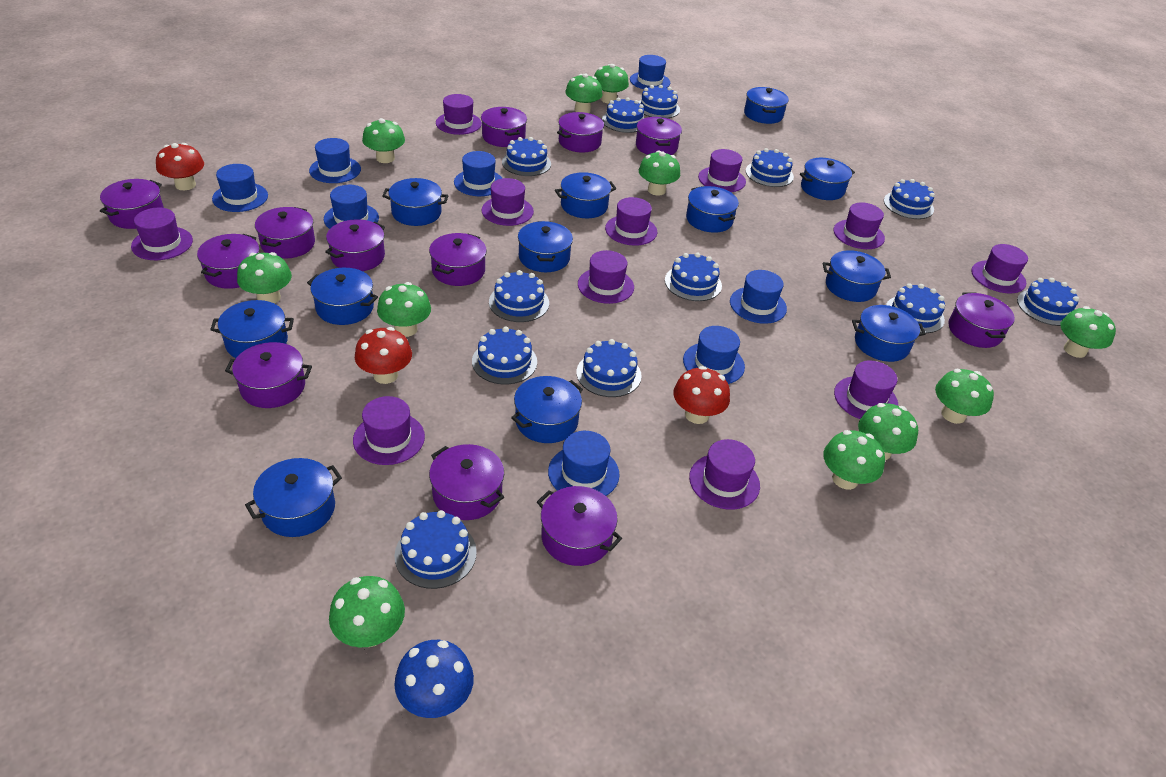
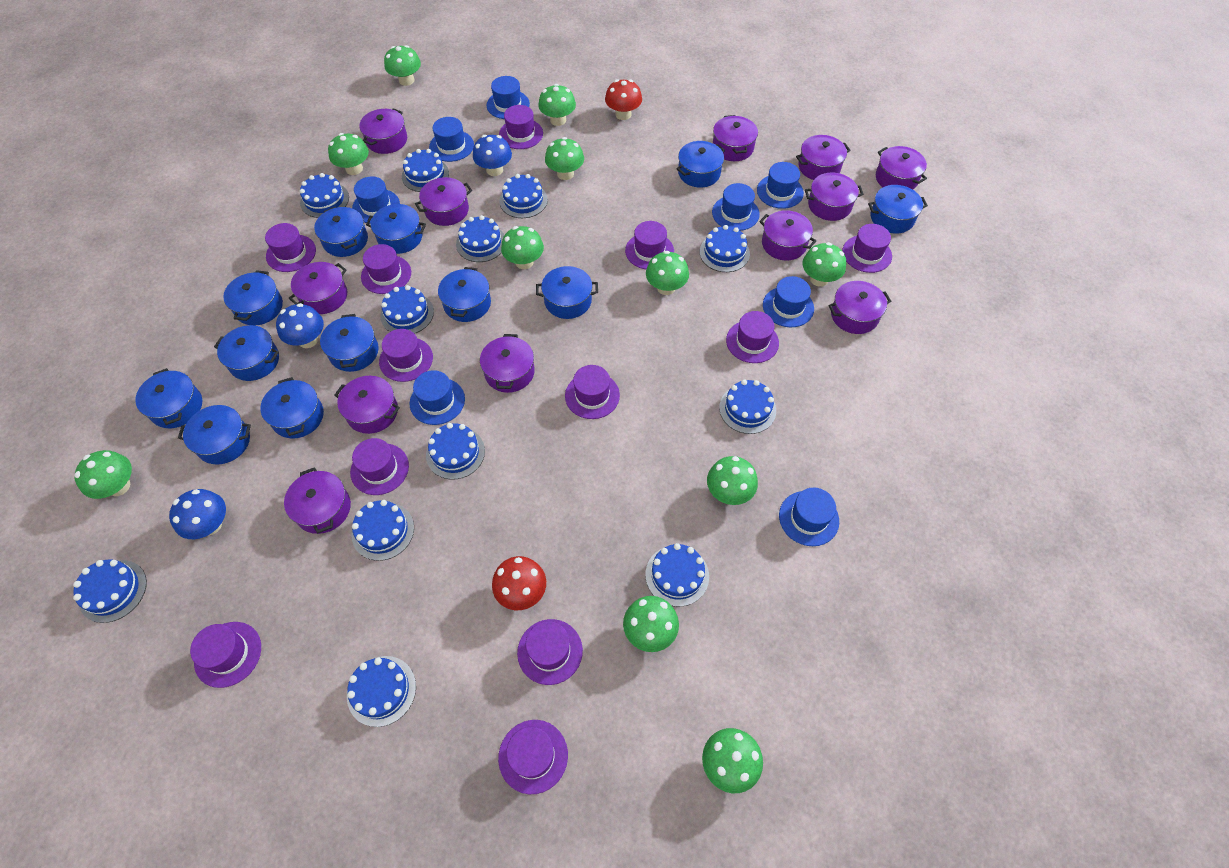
blue mushroom: [394,640,474,718] = 1 -> [169,489,226,539] [276,303,324,348] [473,135,512,176] = 3
purple hat: [131,208,193,260] [353,396,425,465] [436,94,482,135] [481,178,534,226] [578,250,634,304] [605,197,657,246] [689,439,760,510] [698,149,746,192] [833,202,885,249] [834,361,898,419] [971,244,1028,293] = 11 -> [190,622,261,688] [265,223,316,272] [350,438,409,495] [361,244,411,294] [379,329,433,382] [498,720,568,794] [499,105,543,149] [517,619,583,685] [565,365,620,419] [625,221,674,269] [726,311,779,363] [843,224,892,273] = 12
red mushroom: [156,143,204,190] [355,327,412,384] [673,366,730,424] = 3 -> [492,556,546,610] [605,79,642,120] = 2

